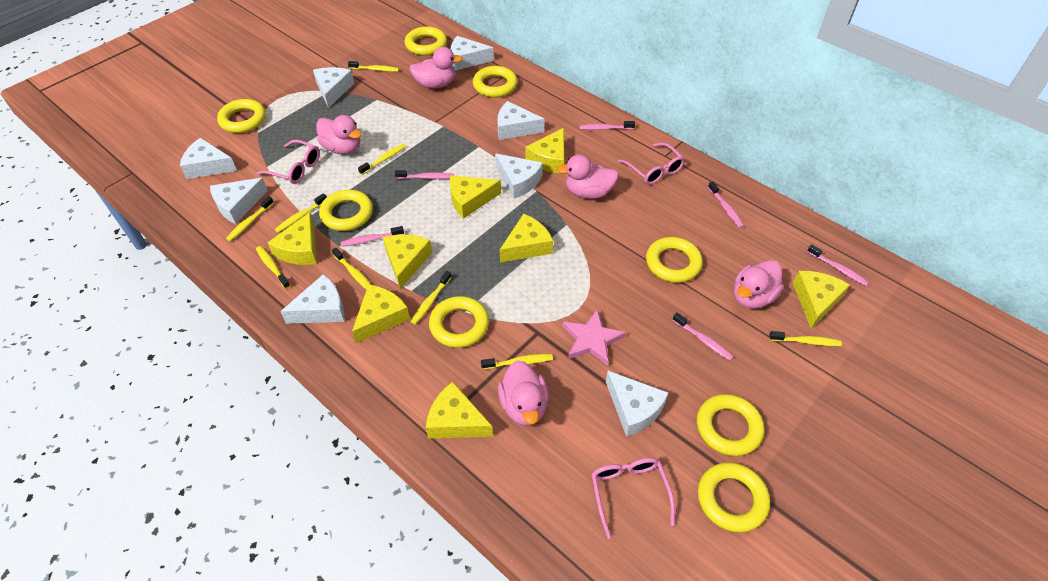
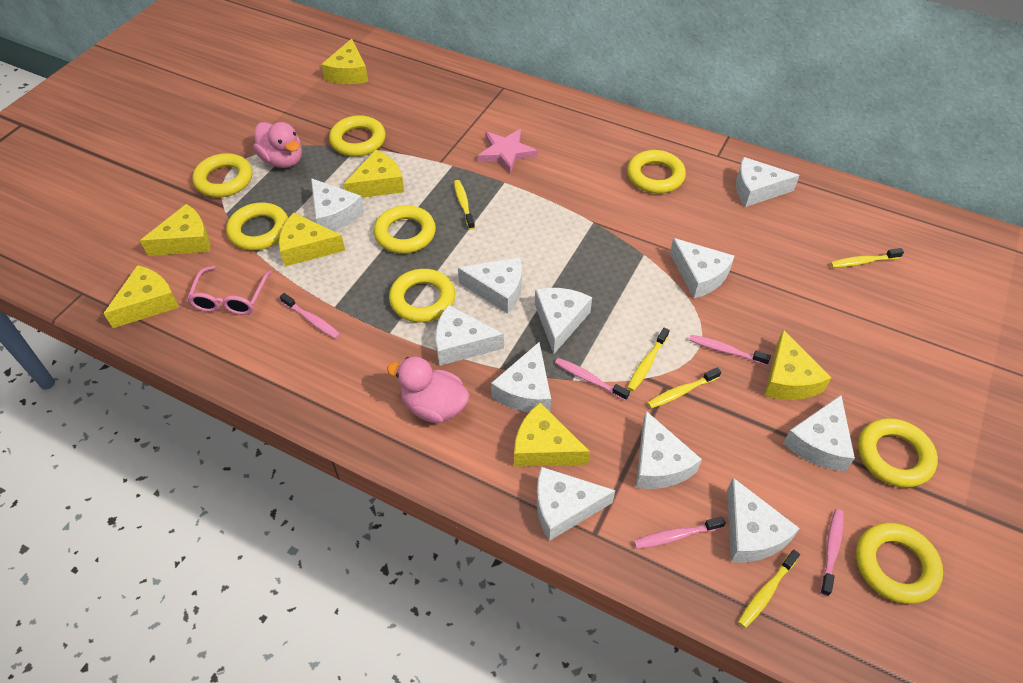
pink duck: [316,115,362,154] [409,47,463,89] [498,360,549,426] [557,155,619,199] [734,260,784,309] = 5 -> [253,122,302,168] [387,356,470,423] = 2
pink glasses: [257,140,320,184] [591,458,675,539] [618,143,685,185] = 3 -> [187,266,272,315] = 1
pink toothbrush: [341,226,404,246] [395,170,454,179] [580,121,635,130] [673,313,734,361] [708,181,744,228] [807,245,869,286] = 6 -> [280,293,340,339] [555,358,630,401] [634,516,726,549] [689,335,771,366] [820,509,844,596] = 5
white cheese: [180,138,237,179] [210,178,268,224] [280,274,345,324] [313,67,354,108] [451,36,494,70] [495,153,543,198] [498,101,545,140] [606,371,669,437] = 8 -> [311,178,364,231] [435,305,504,366] [458,257,522,314] [491,342,551,412] [535,288,592,354] [537,467,616,541] [636,411,702,489] [670,238,734,298] [727,478,800,563] [736,157,800,207] [783,395,855,472] = 11
yellow cheese: [268,212,317,265] [352,284,410,343] [383,234,432,289] [426,382,493,439] [450,175,501,219] [500,214,553,262] [526,128,564,173] [793,271,850,328] = 8 -> [103,265,179,328] [140,204,210,256] [279,213,345,266] [321,39,368,84] [344,150,404,198] [514,403,590,467] [764,329,832,400] = 7
yellow toothbrush: [226,196,274,241] [256,246,290,289] [275,193,327,233] [332,248,371,290] [348,61,399,72] [358,144,406,175] [411,271,452,324] [481,354,553,369] [769,331,842,346] = 9 -> [454,180,475,230] [627,327,670,391] [647,367,721,408] [738,550,800,628] [830,248,904,268] = 5

